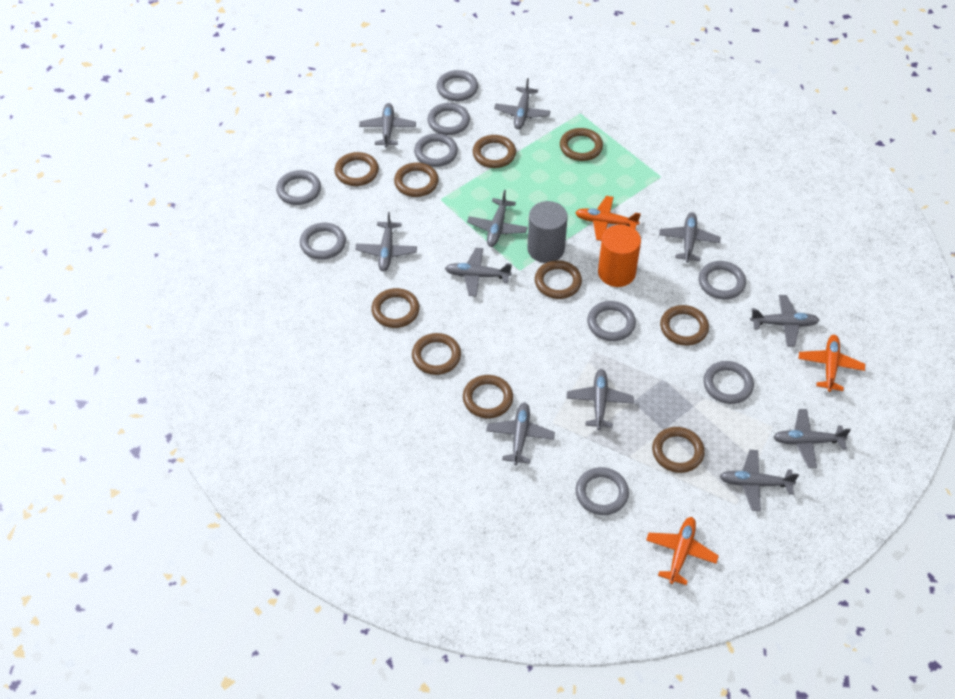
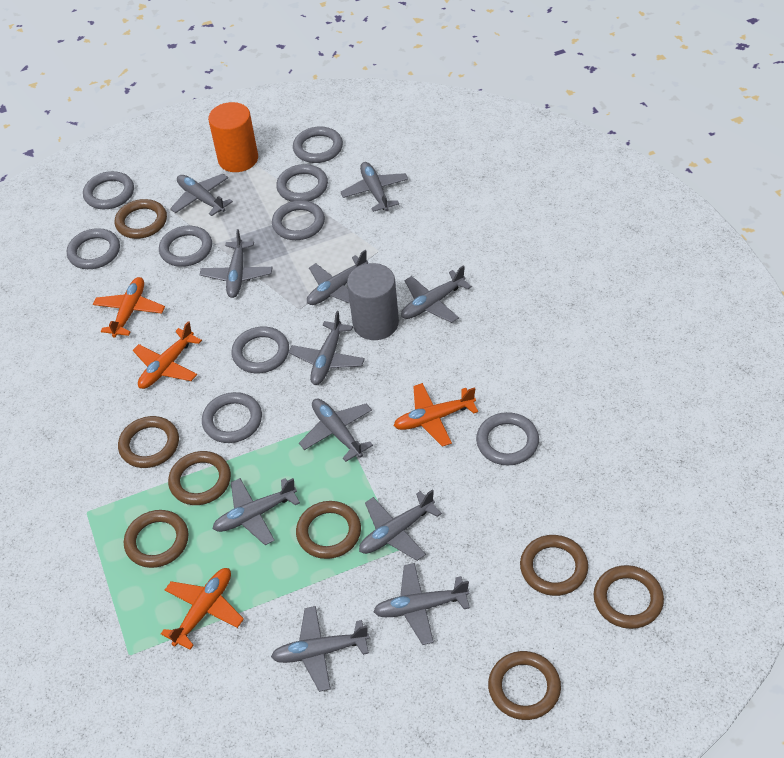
brown ring: [334,152,379,186] [371,288,420,328] [394,163,439,197] [412,333,461,375] [463,375,513,418] [473,135,516,168] [535,260,582,299] [560,128,603,161] [652,427,705,473] [660,305,709,346] = 10 -> [115,199,167,239] [118,416,179,468] [124,510,188,568] [168,451,231,505] [296,501,361,559] [488,651,561,720] [520,535,588,596] [594,565,664,629] = 8
orange plane: [575,196,641,241] [646,517,719,585] [798,335,865,392] = 3 -> [93,277,165,338] [133,321,202,389] [161,568,244,650] [394,383,478,447] = 4

